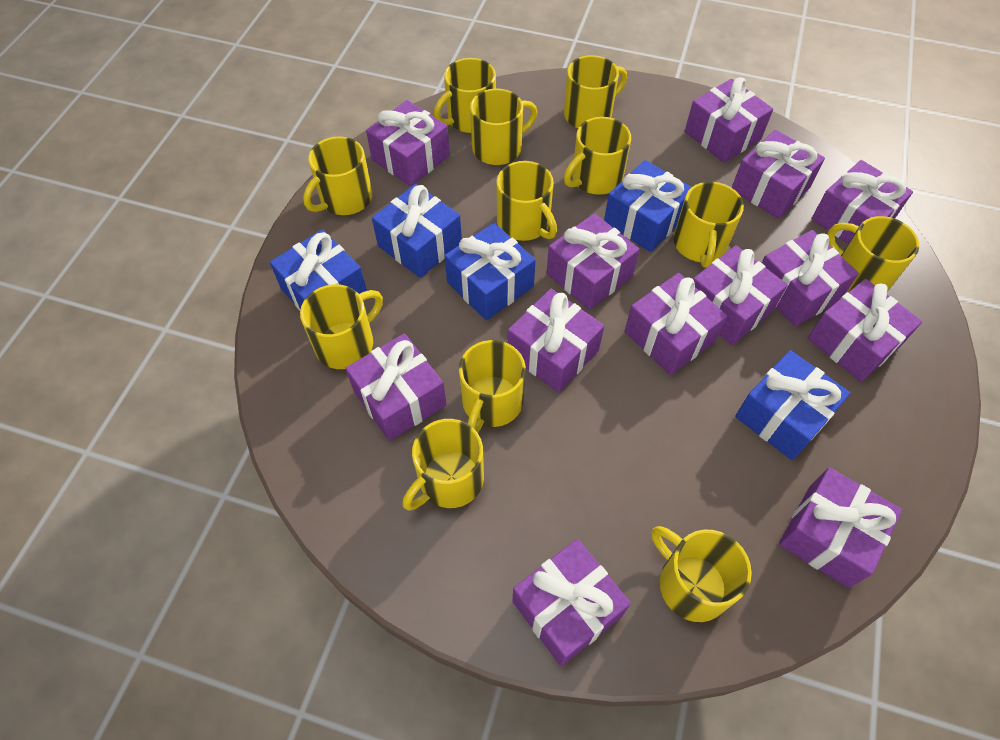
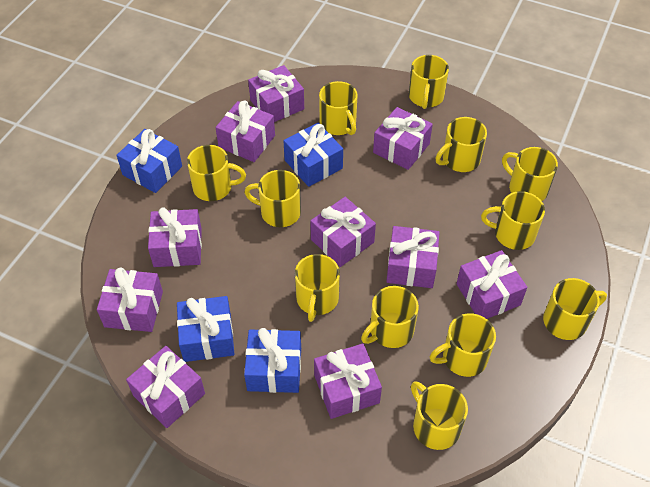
blue gift: [270,229,367,311] [372,184,462,278] [444,223,536,320] [604,160,692,252] [735,350,850,460] = 5 -> [117,129,182,193] [177,296,234,362] [244,328,301,393] [283,123,343,187] = 4
purple gift: [345,333,446,441] [366,100,450,186] [508,289,604,393] [512,539,631,667] [547,213,640,310] [625,273,727,375] [685,77,773,163] [693,245,788,345] [732,130,825,219] [762,230,859,327] [779,467,902,588] [808,279,922,382] [811,160,913,244] = 13 -> [97,268,163,332] [126,346,205,428] [148,207,202,267] [215,100,275,162] [248,65,304,122] [310,197,376,267] [314,343,382,419] [373,107,433,170] [386,226,440,288] [456,250,527,319] = 10

